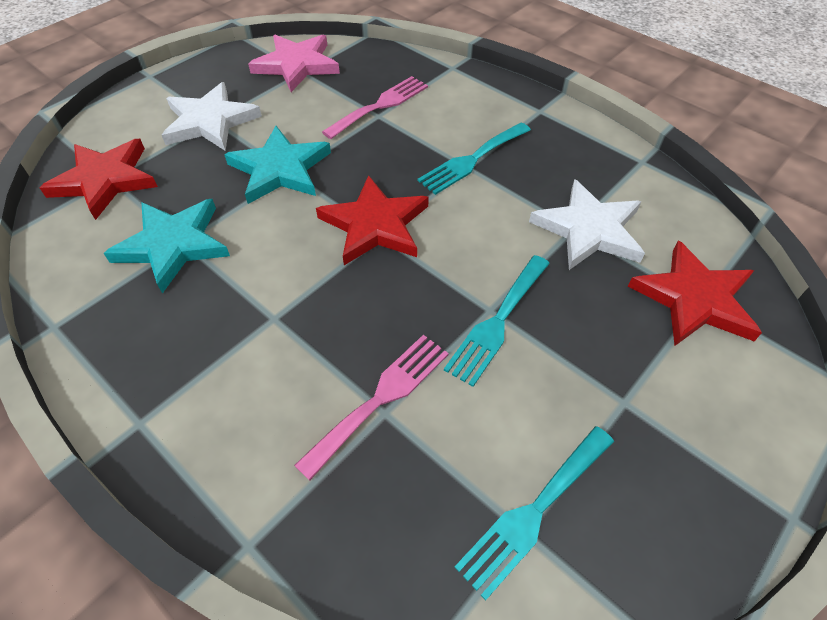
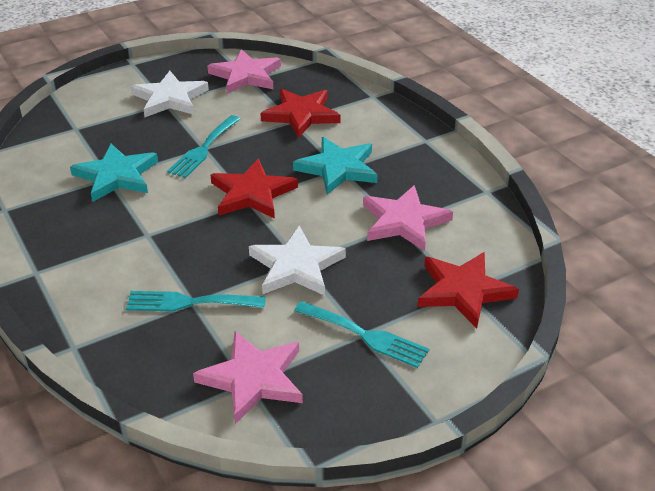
pink fork: [294,335,449,481] [322,76,428,139] = 2 -> none = 0
pink star: [248,34,340,92] = 1 -> [193,331,303,424] [207,49,281,94] [363,185,453,251] = 3

